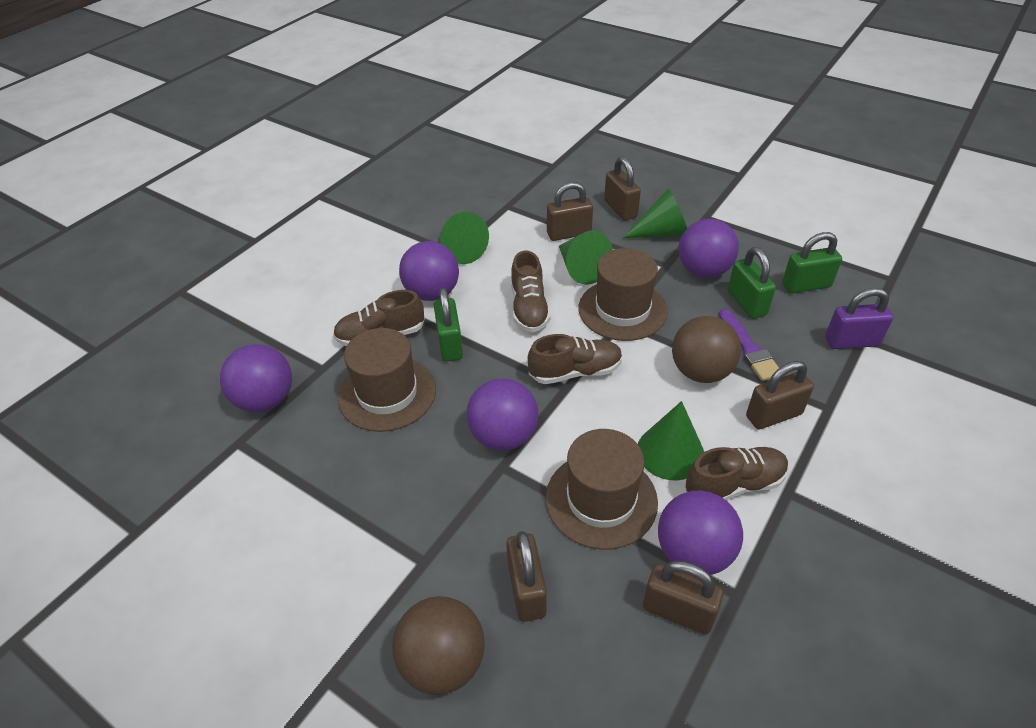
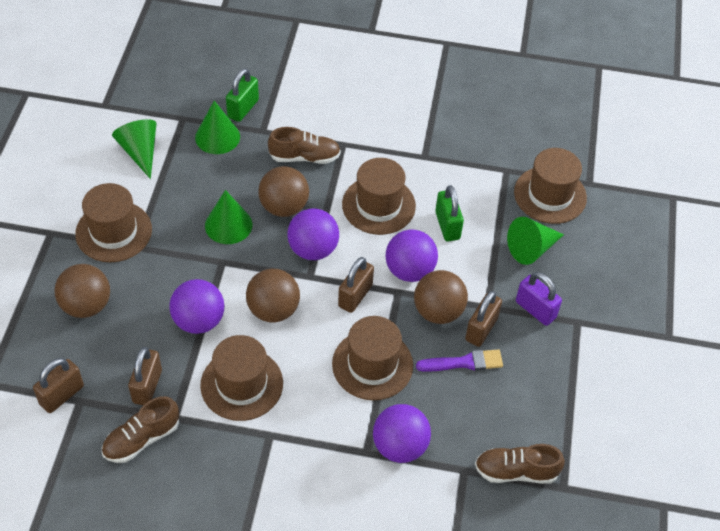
brown ball: [392,596,485,695] [672,316,741,383] = 2 -> [54,264,110,318] [246,269,300,322] [258,166,309,217] [414,270,468,324] = 4
brown hat: [338,328,436,432] [546,429,658,550] [579,248,668,341] = 3 -> [75,183,152,262] [200,335,283,421] [332,316,413,400] [342,158,416,235] [514,148,587,224] = 5
brown padlock: [506,531,547,622] [547,182,593,241] [604,157,641,221] [643,561,724,634] [746,361,814,429] = 5 -> [33,358,84,413] [128,347,162,405] [338,257,374,313] [465,291,502,347] = 4
brown shoe: [333,290,425,346] [511,250,550,332] [528,334,623,384] [686,447,789,500] = 4 -> [102,396,179,463] [268,127,341,164] [475,444,565,484] = 3
green padlock: [434,288,463,362] [728,247,776,319] [782,232,842,293] = 3 -> [226,68,259,122] [435,185,464,241] = 2
purple ball: [220,344,292,412] [399,241,459,301] [466,378,538,451] [658,490,743,575] [679,219,739,278] = 5 -> [169,279,224,334] [288,208,339,260] [373,404,431,463] [386,229,438,282] = 4

